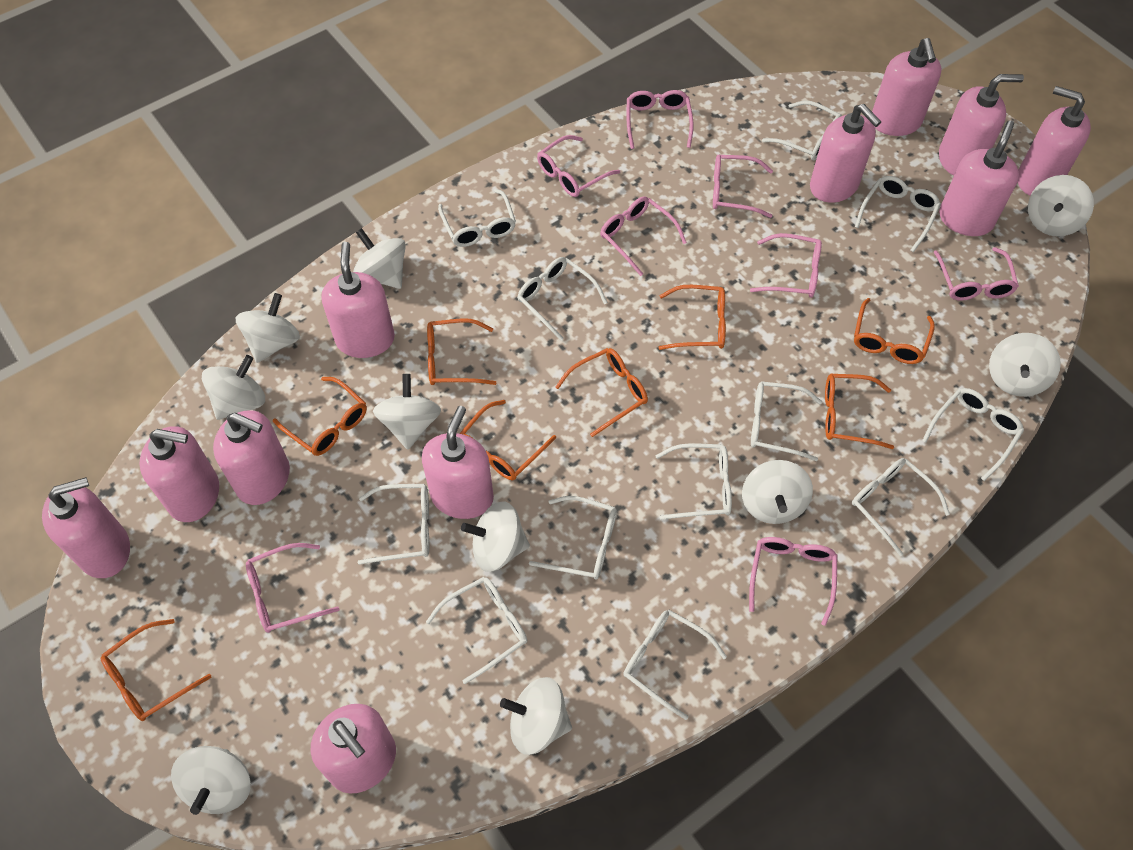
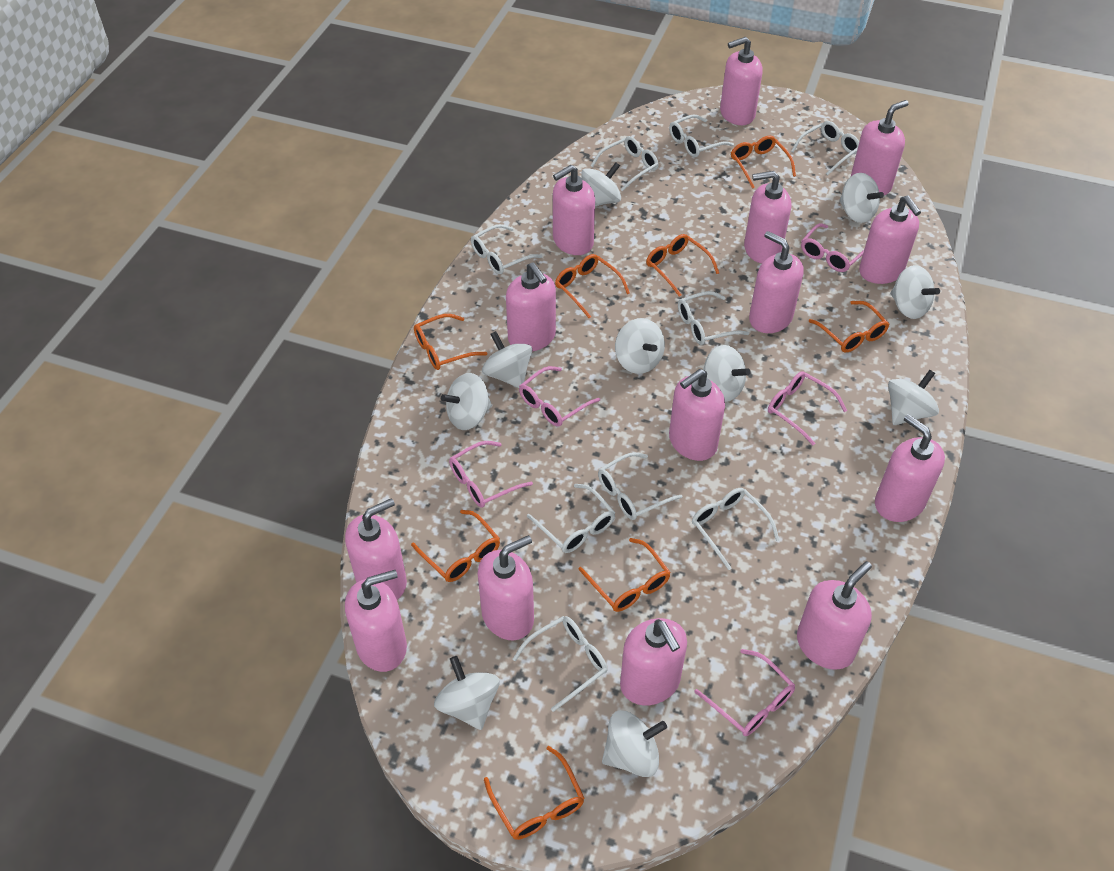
pink glasses: [246,543,339,633] [537,135,620,197] [600,197,687,276] [627,90,694,149] [713,155,773,218] [749,537,838,626] [750,233,822,298] [934,247,1019,301] = 8 -> [449,441,533,508] [519,366,600,427] [694,649,795,736] [768,371,847,445] [801,223,864,272] = 5
pink soap dispenser: [42,477,130,578] [140,426,219,522] [213,410,290,505] [311,704,396,793] [321,242,395,358] [422,406,494,519] [810,104,881,203] [872,38,942,136] [939,74,1024,176] [939,120,1019,236] [1018,86,1091,196] = 11 -> [345,498,407,600] [345,570,407,672] [477,535,534,641] [506,262,556,352] [553,165,595,255] [620,618,687,706] [669,369,725,461] [720,37,762,125] [744,171,791,263] [749,231,803,333] [797,561,872,670] [851,100,909,195] [859,196,921,284] [875,414,945,522] = 14
white glasses: [358,484,429,565] [426,577,527,684] [438,189,516,247] [517,257,608,341] [529,496,617,580] [623,610,727,720] [655,443,732,520] [751,381,822,461] [762,101,842,160] [852,458,950,556] [855,176,941,252] [922,388,1024,481] = 12 -> [471,224,543,274] [512,616,608,712] [527,484,615,553] [591,136,659,191] [598,452,682,520] [669,115,734,157] [678,291,749,345] [692,488,780,570] [791,121,859,175] = 9

